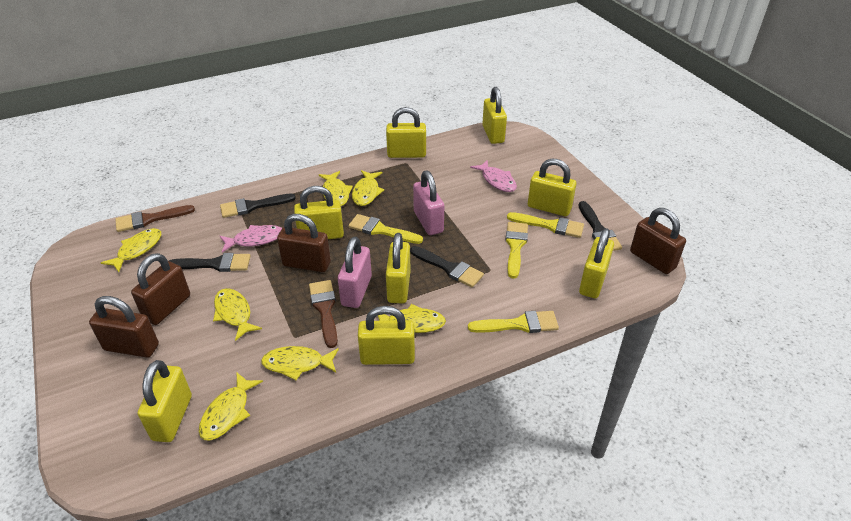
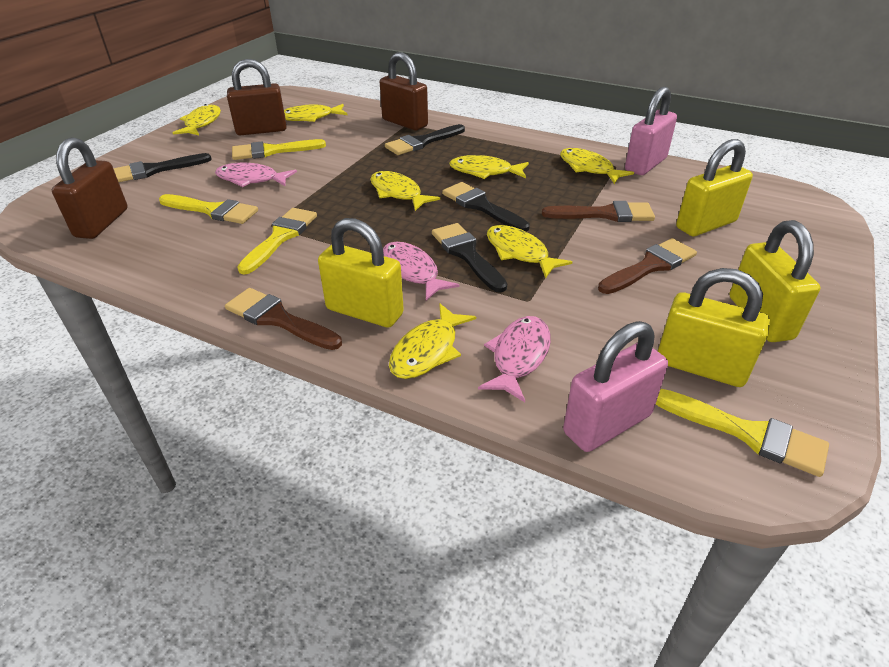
brown brush: [115,205,195,232] [309,280,338,348] = 2 -> [225,288,342,350] [542,201,655,222] [598,238,697,294] = 3
brown padlock: [89,296,159,358] [131,253,190,325] [277,214,331,272] [630,208,686,274] = 4 -> [52,137,128,239] [227,59,287,135] [380,52,428,130] = 3
pink fish: [220,225,282,253] [470,160,517,192] = 2 -> [215,162,297,187] [383,242,459,301] [478,316,551,402] = 3
yellow padlock: [138,360,192,442] [294,186,344,239] [358,306,415,365] [386,107,426,158] [386,233,411,303] [482,87,507,144] [528,159,576,216] [579,228,614,298] = 8 -> [318,218,404,328] [658,268,770,387] [676,139,753,236] [730,220,820,342] = 4

